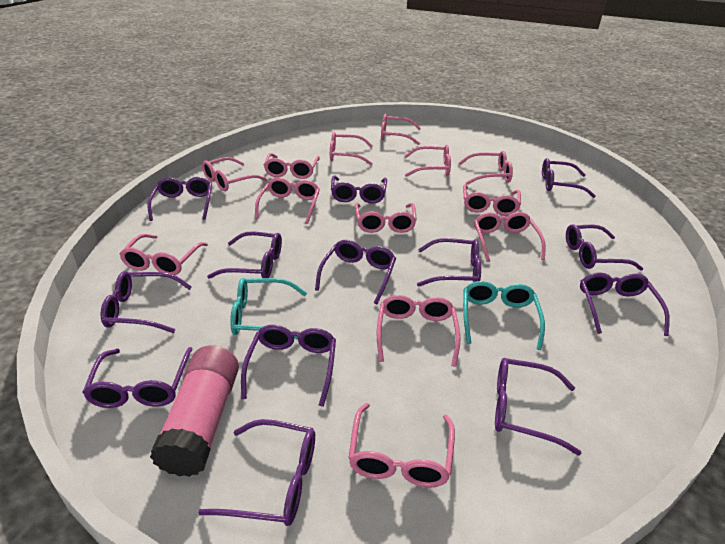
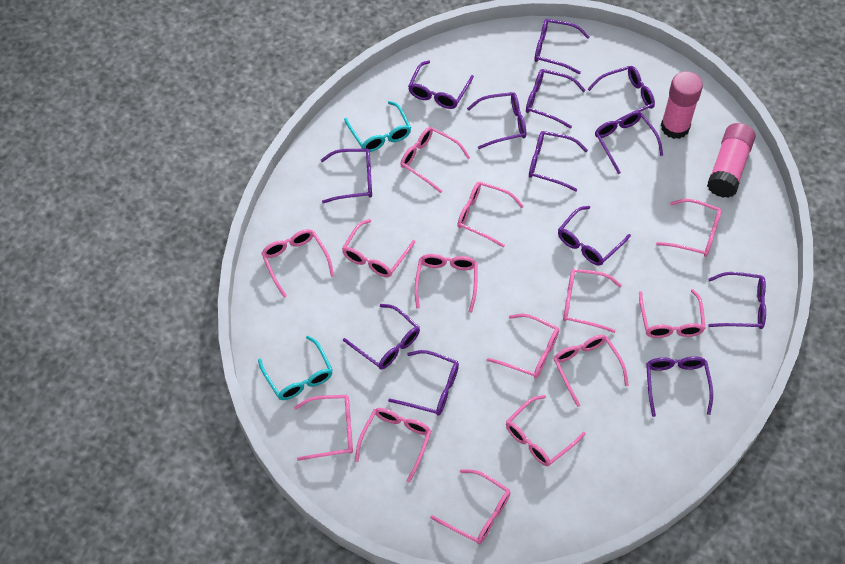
pink glasses: [119,234,208,275] [202,157,267,191] [255,178,320,224] [264,153,320,179] [330,132,373,165] [348,403,455,487] [355,203,417,233] [377,295,460,367] [381,114,421,145] [405,145,451,177] [458,151,513,185] [463,184,521,216] [474,212,545,262] = 13 -> [261,229,334,298] [294,395,353,461] [342,219,415,277] [355,408,432,482] [400,127,470,193] [415,254,478,313] [430,469,511,544] [457,182,524,248] [487,314,559,378] [506,395,586,466] [553,335,629,407] [563,269,622,333] [639,289,705,338] [656,199,722,257] = 14
pink glue stick: [150,345,239,477] = 1 -> [661,71,703,139] [707,123,755,198] = 2

